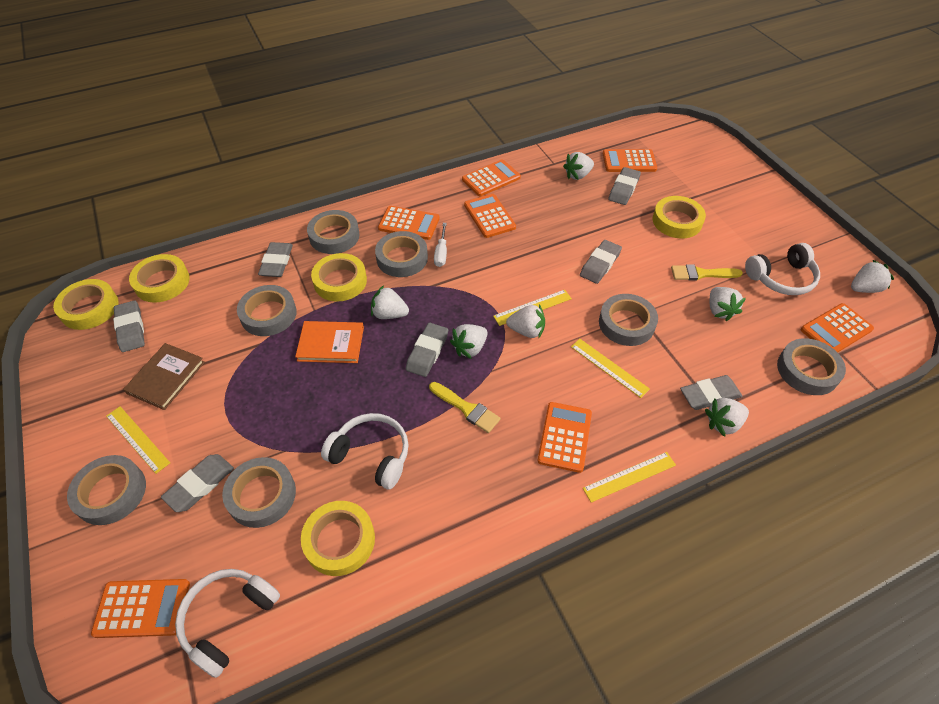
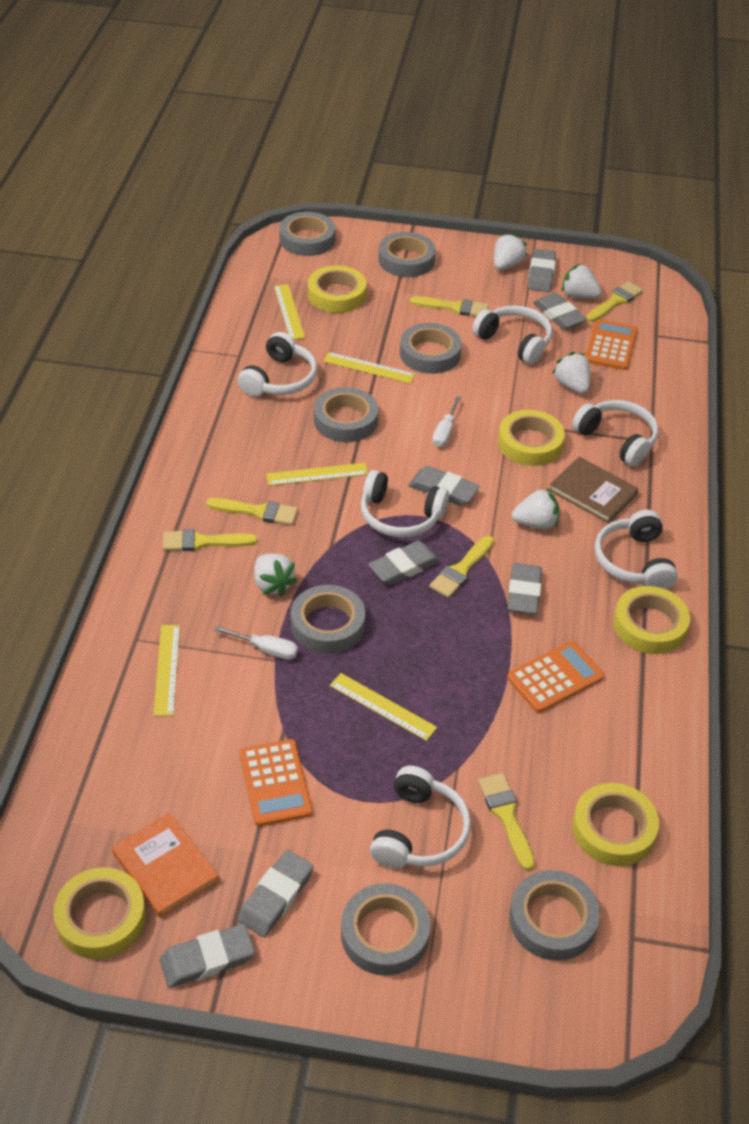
orange calculator: [91,579,190,638] [378,206,440,240] [462,159,521,196] [464,194,516,238] [537,402,592,473] [603,149,657,172] [801,303,874,353] = 7 -> [239,739,313,827] [507,641,604,713] [586,319,638,370] = 3
white headphones: [175,569,280,678] [321,413,408,489] [745,243,820,295] = 3 -> [238,332,317,397] [361,470,449,537] [370,766,471,868] [472,305,552,365] [572,400,658,467] [595,510,678,590] = 6
white screwdriver: [434,223,447,267] = 1 -> [214,626,298,660] [432,396,461,447] = 2
white strawberry: [371,285,409,319] [450,324,488,359] [506,304,545,338] [563,152,594,180] [705,398,749,437] [710,287,746,321] [851,260,894,293] = 7 -> [254,554,298,597] [494,233,527,270] [512,487,559,529] [552,352,590,394] [562,263,602,299] = 5
yellow brush: [429,382,501,433] [671,264,743,281] = 2 -> [163,529,257,551] [206,498,298,525] [410,296,489,316] [429,536,494,598] [478,773,535,871] [586,281,643,322] = 6
yellow ruler: [106,406,170,474] [493,290,572,326] [571,339,650,398] [583,452,676,503] = 4 -> [153,625,180,716] [266,463,368,486] [274,284,305,340] [323,352,416,384] [330,673,437,741] = 5

